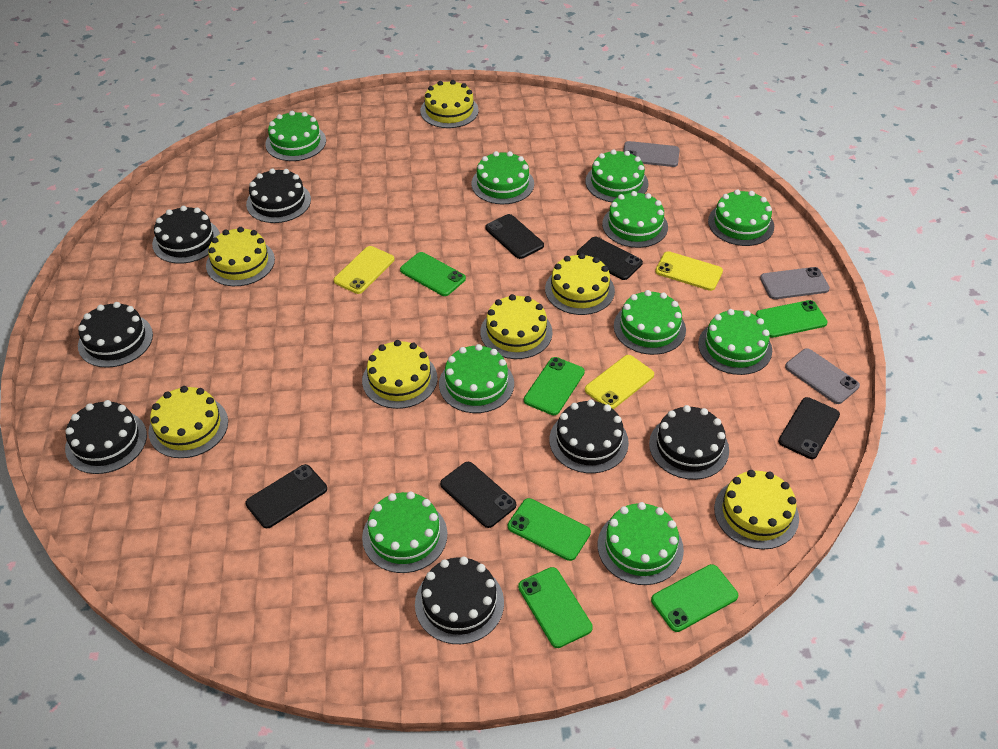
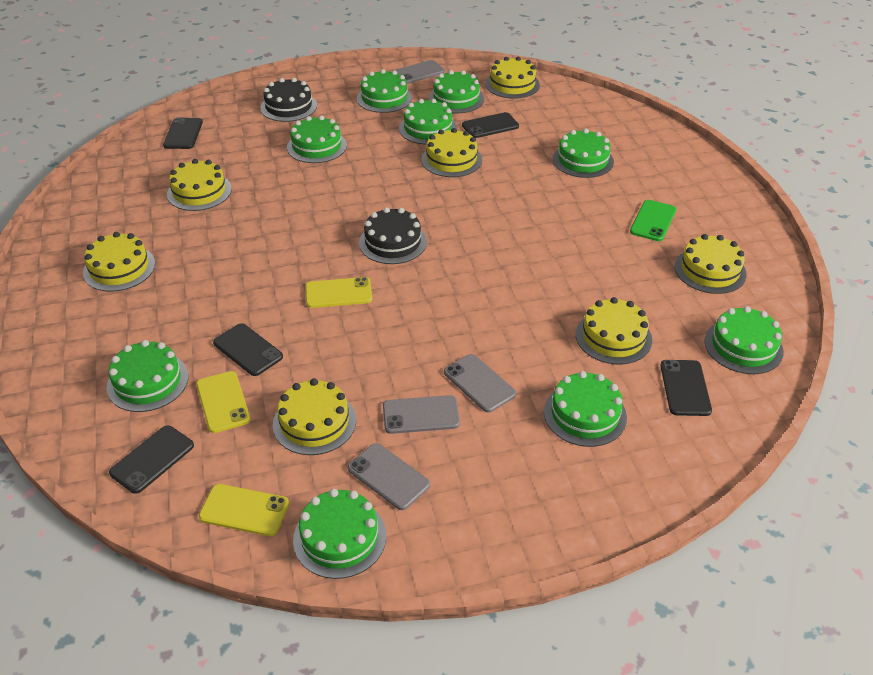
black cake: [65,400,147,474] [78,302,153,368] [152,206,220,264] [246,168,311,223] [415,556,504,644] [549,399,629,473] [649,405,729,480] = 7 -> [260,78,317,122] [359,207,427,264] = 2
green cake: [265,111,326,161] [362,491,447,573] [439,344,514,413] [471,151,534,204] [586,149,648,202] [598,502,684,585] [602,191,668,248] [614,290,686,355] [698,309,772,375] [708,189,774,246] = 10 -> [107,340,188,412] [287,115,347,163] [293,489,386,579] [357,69,412,113] [399,99,457,145] [429,70,484,113] [544,371,627,447] [553,129,614,178] [704,306,784,374] = 9
green phone: [400,252,466,296] [508,498,591,561] [518,567,593,648] [524,357,585,415] [651,564,738,632] [756,300,828,338] = 6 -> [630,200,676,241] = 1
grey phone: [623,141,680,167] [760,267,830,299] [785,348,860,404] = 3 -> [348,443,430,510] [383,395,460,434] [394,60,445,84] [444,354,516,413] = 4

